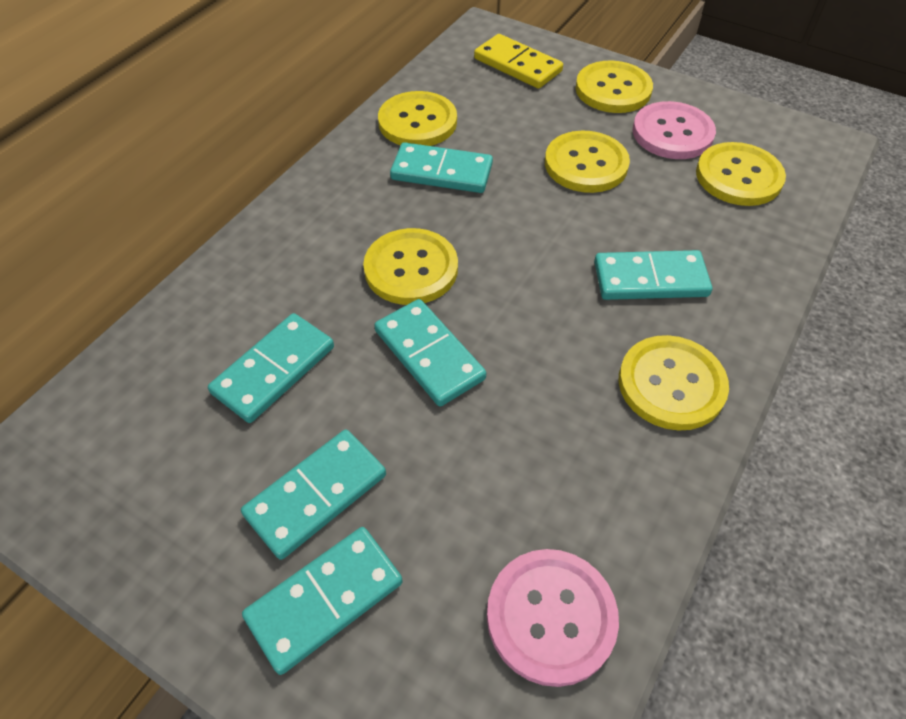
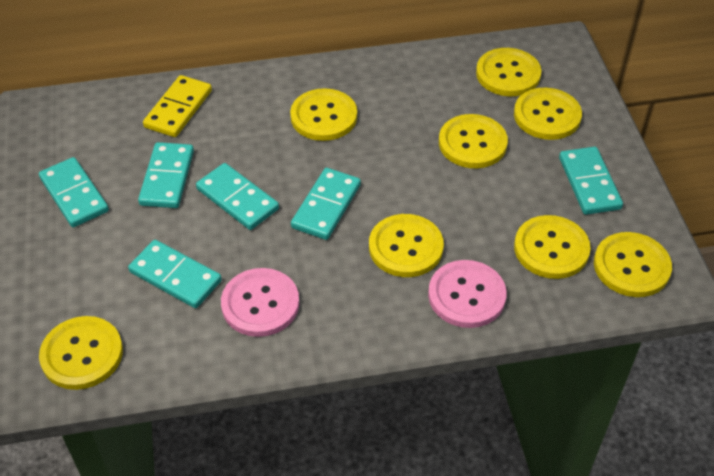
yellow button: [363,228,458,305] [378,91,457,146] [545,131,630,193] [575,61,653,113] [619,335,729,431] [696,142,786,206] = 6 -> [39,316,123,390] [290,88,357,141] [369,214,444,277] [439,114,508,168] [476,48,542,96] [514,88,582,140] [514,215,591,279] [594,232,672,297] = 8

